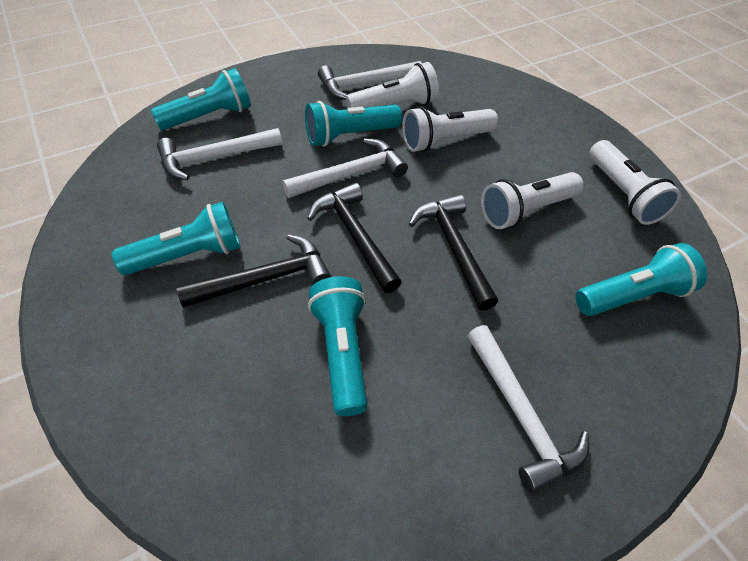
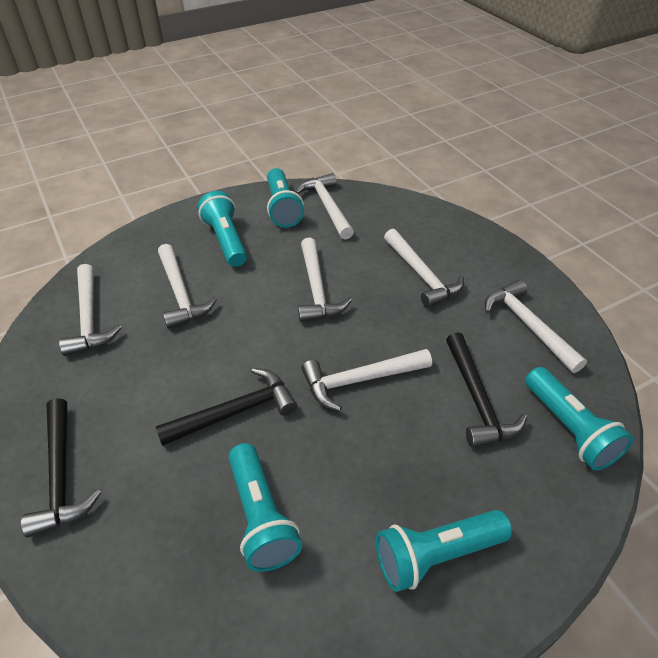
white flashlight: [346,62,439,108] [402,106,498,152] [481,172,584,229] [589,140,681,225] = 4 -> none = 0
white hammer: [157,128,282,180] [282,138,408,198] [318,61,422,100] [468,325,589,494] = 4 -> [59,264,122,356] [158,244,217,329] [296,173,354,240] [298,237,352,322] [301,349,432,411] [384,229,464,308] [485,280,587,373] = 7

